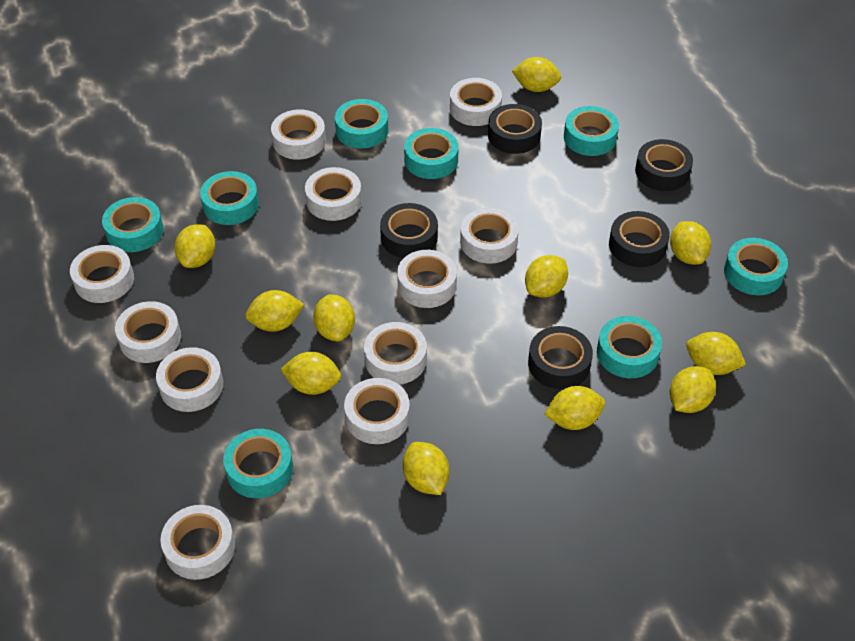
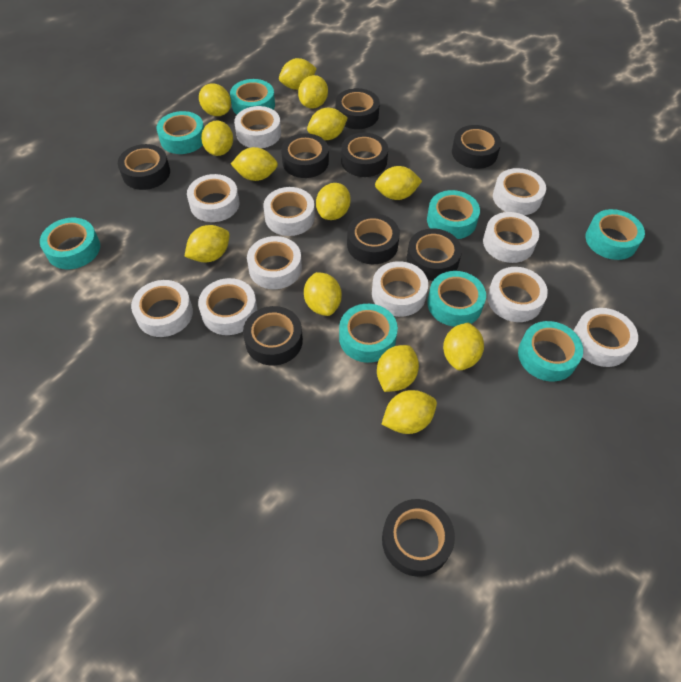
black tape: [380,203,438,258] [488,104,542,154] [528,326,593,389] [609,211,670,267] [635,139,693,191] = 5 -> [118,144,170,190] [243,306,303,366] [281,133,329,178] [335,88,380,129] [341,133,388,177] [347,213,400,264] [382,499,455,577] [407,228,462,281] [452,125,501,169] = 9
yellow lemon: [175,224,215,268] [245,290,304,332] [280,352,341,395] [313,294,355,341] [403,442,449,495] [512,57,561,92] [525,255,568,298] [544,386,605,430] [670,221,711,265] [670,366,716,413] [686,332,746,375] = 11 -> [184,225,230,262] [199,84,231,116] [201,120,233,156] [231,147,278,181] [279,58,317,90] [298,75,328,109] [304,272,342,316] [307,108,348,140] [316,183,351,220] [375,166,422,200] [377,345,419,392] [382,390,437,434] [443,323,484,370] = 13

